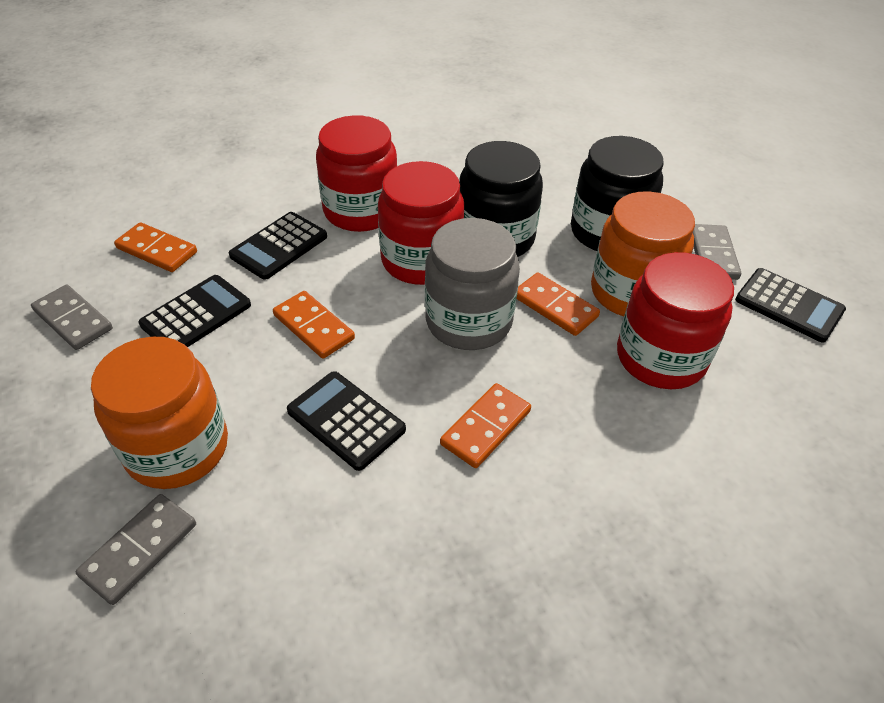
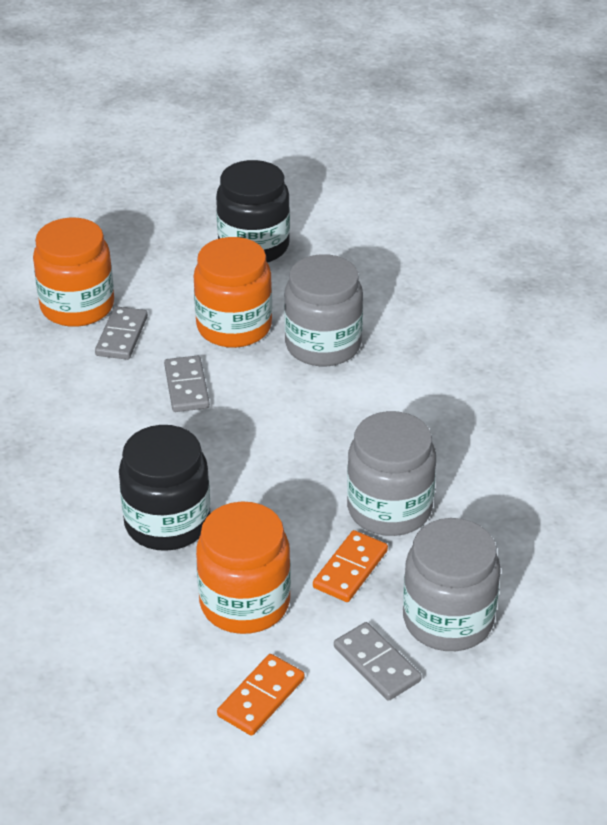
black calculator: [138,275,251,347] [229,212,327,280] [287,371,406,471] [735,268,846,342] = 4 -> none = 0
grey jar: [425,218,520,350] = 1 -> [284,254,363,366] [347,411,436,536] [403,518,501,651] = 3
orange domino: [114,222,197,272] [273,291,355,359] [440,383,531,468] [517,272,600,336] = 4 -> [217,654,305,736] [313,530,388,602] = 2
orange jar: [91,337,228,489] [591,191,695,316] = 2 -> [33,218,114,327] [194,237,272,348] [196,502,291,634] = 3
red jar: [316,115,397,232] [378,161,464,285] [617,252,734,389] = 3 -> none = 0

